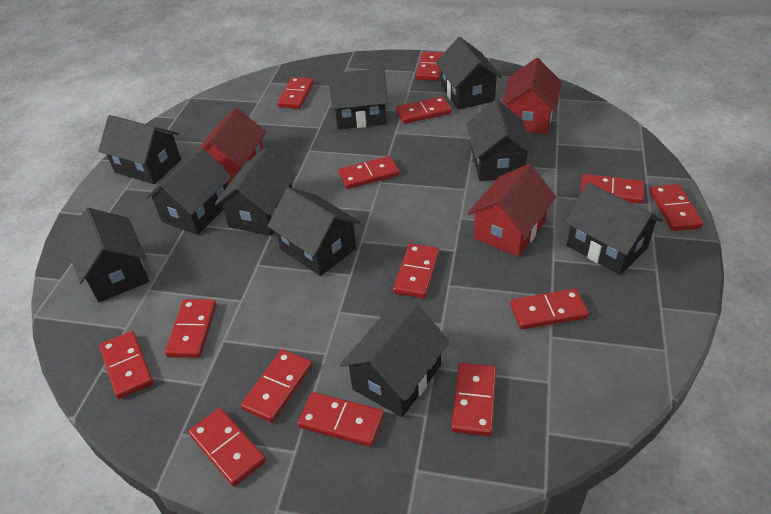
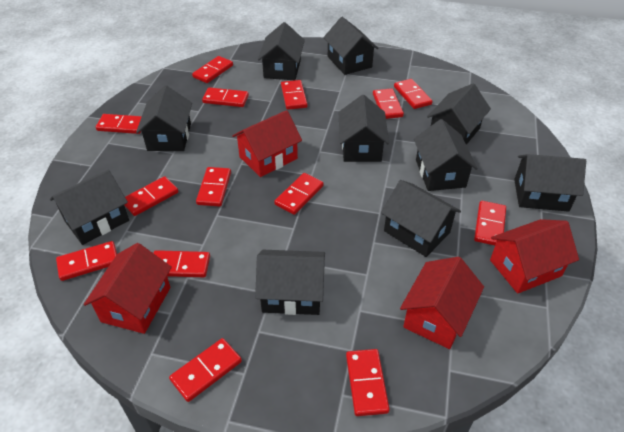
red house: [194,108,266,185] [468,164,556,257] [502,58,562,134] = 3 -> [84,243,172,334] [232,110,302,177] [400,257,484,349] [490,219,579,294] = 4

